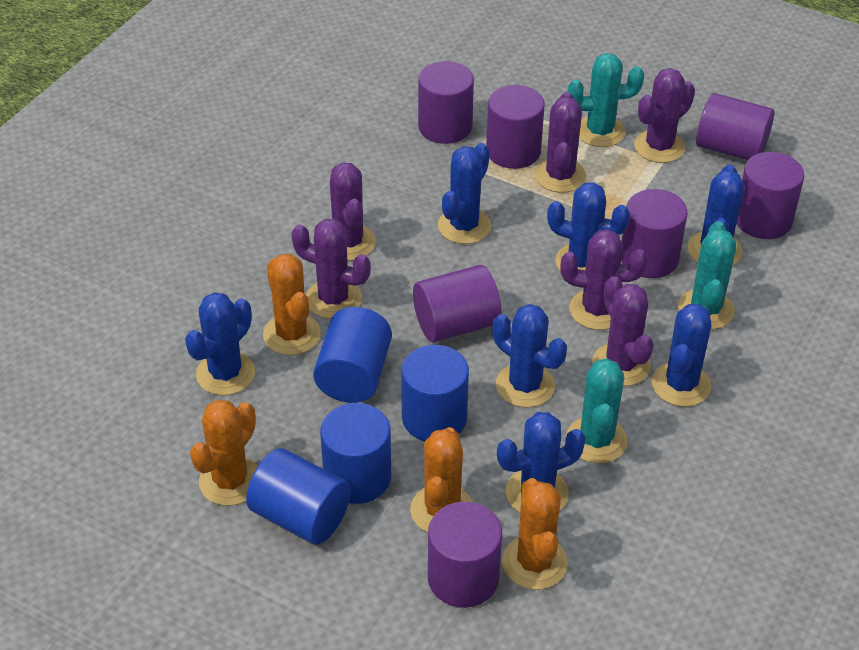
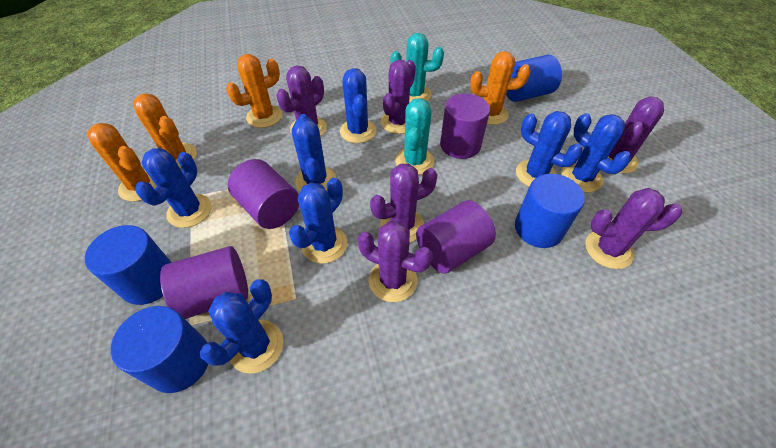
purple cylinder: [413,265,501,342] [418,61,474,144] [428,502,502,608] [486,85,545,169] [621,189,688,278] [696,93,774,160] [737,152,805,239] = 7 -> [160,246,248,319] [228,159,299,229] [416,200,496,274] [440,93,490,159] = 4
turquoise cactus: [566,358,628,464] [568,53,644,147] [678,221,737,330] = 3 -> [391,33,444,103] [395,98,434,175] = 2

